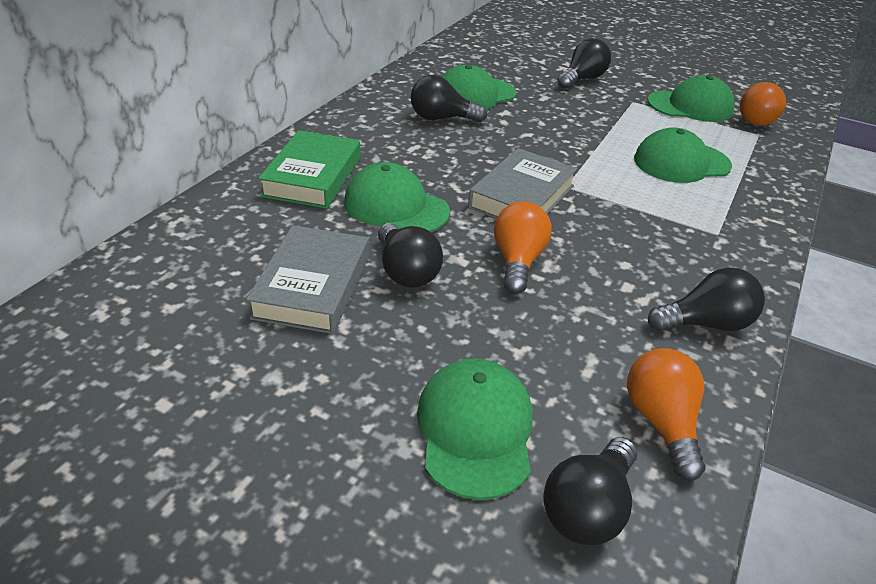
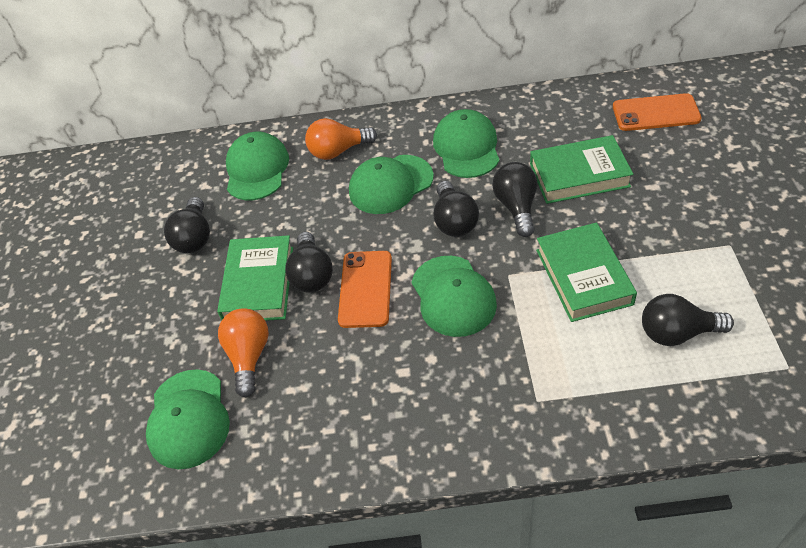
green book: [258,130,360,208] = 1 -> [217,235,293,321] [530,135,633,204] [536,222,637,322] = 3
grey book: [246,225,369,334] [468,148,577,219] = 2 -> none = 0
orange light bulb: [494,201,552,294] [627,348,706,481] [740,82,786,126] = 3 -> [218,308,269,397] [305,118,377,160] = 2
orange phone: none = 0 -> [338,251,392,328] [613,93,702,131] = 2

